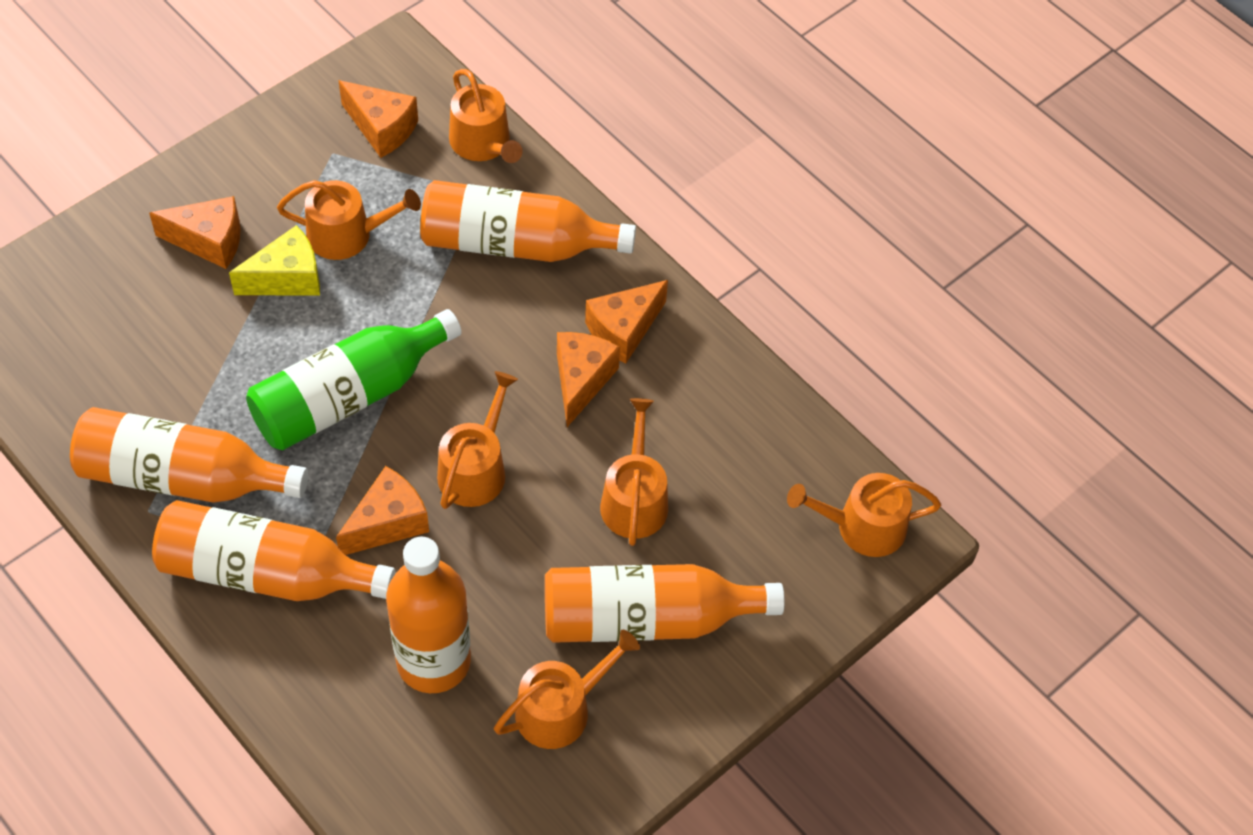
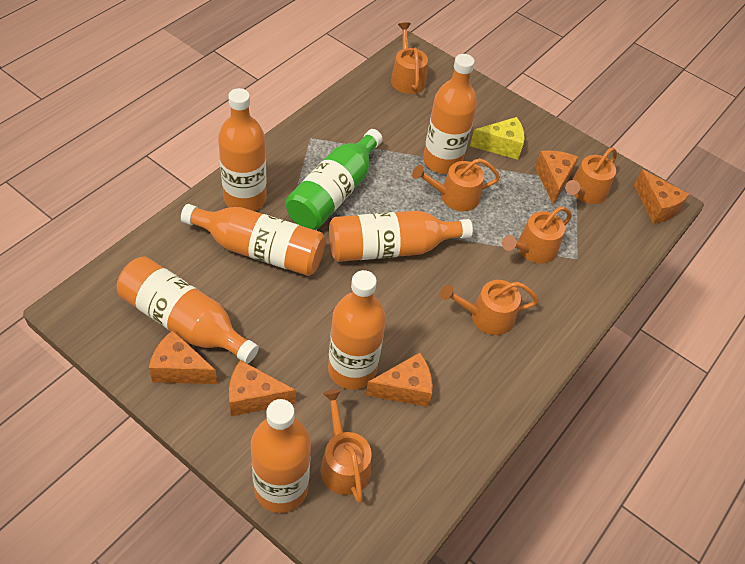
orange bottle: [70,407,308,503] [152,500,396,601] [386,537,471,693] [420,180,636,262] [545,564,785,643] = 5 -> [117,256,259,364] [181,204,325,276] [218,88,267,211] [251,399,311,513] [328,270,386,390] [329,211,473,262] [423,54,477,174] = 7

